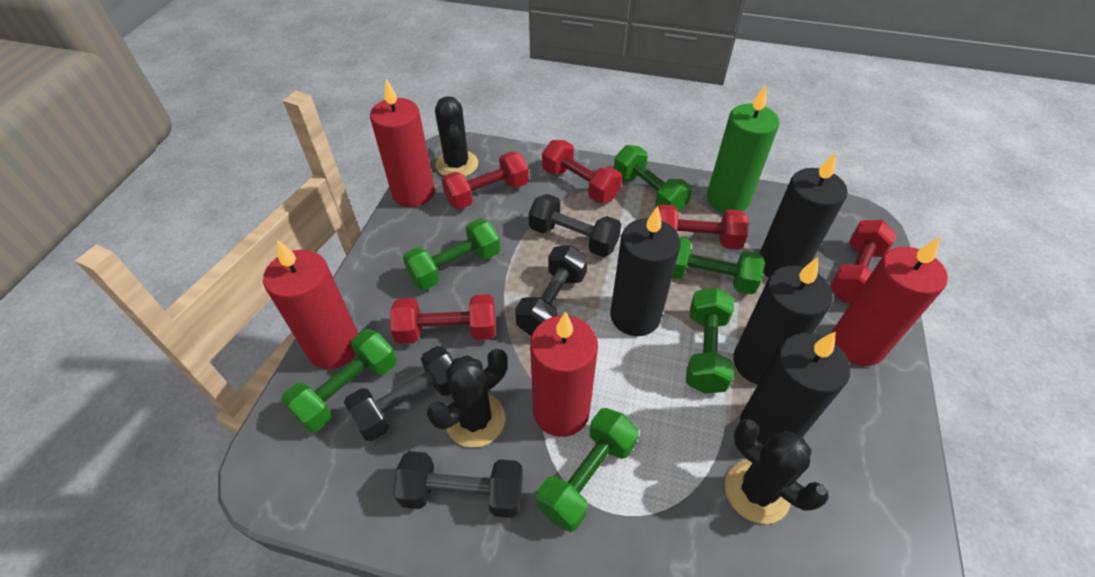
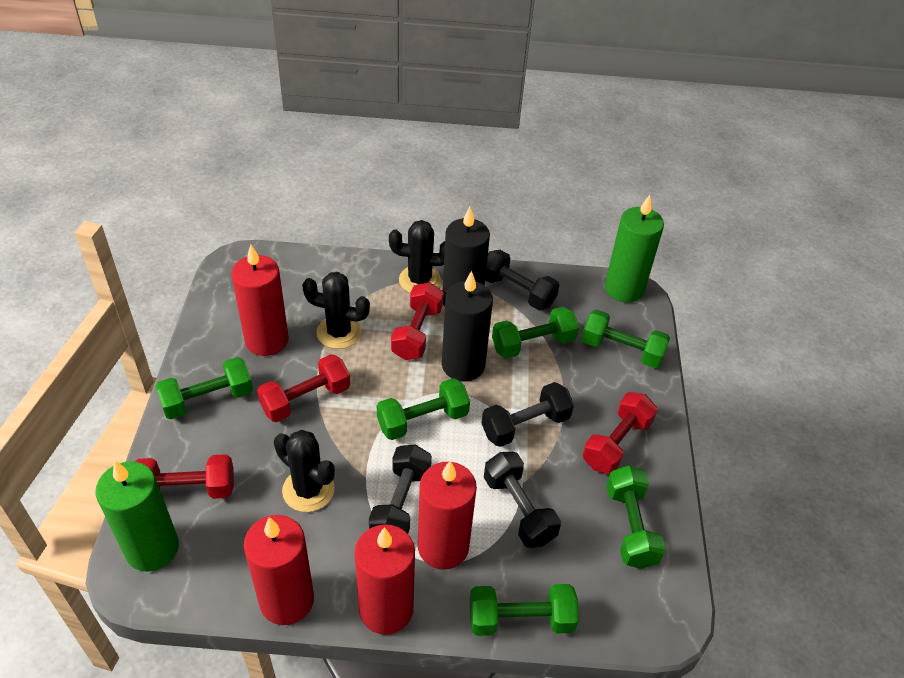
black candle: [610,206,681,336] [733,257,833,385] [740,331,850,445] [760,152,847,278] = 4 -> [442,207,490,307] [442,271,493,382] = 2
green candle: [707,85,780,212] = 1 -> [95,460,179,572] [605,195,664,302] = 2
red dumbbell: [390,294,496,344] [441,151,529,209] [542,140,622,203] [658,204,749,250] [830,220,897,303] = 5 -> [135,454,234,499] [257,354,350,422] [391,282,444,360] [582,392,658,474] = 4

